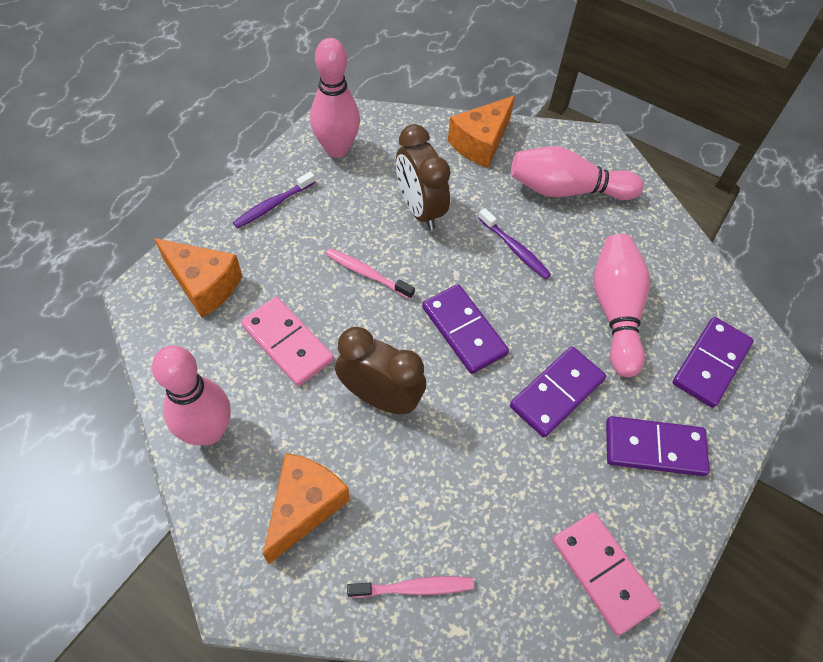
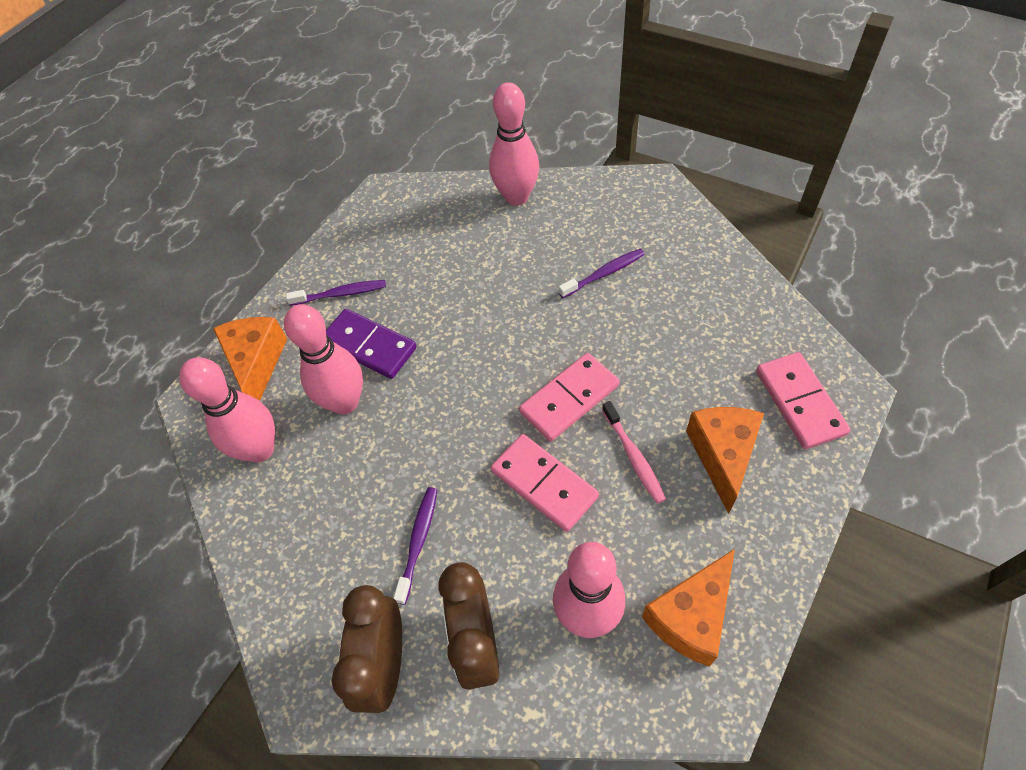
pink domino: [241,297,334,386] [552,512,661,636] = 2 -> [491,434,599,532] [519,353,620,441] [756,352,851,449] = 3
pink toothbrush: [326,248,415,299] [347,576,474,598] = 2 -> [602,401,666,504] = 1
purple domino: [422,284,509,374] [510,346,606,437] [606,416,710,476] [672,317,754,408] = 4 -> [326,309,417,379] = 1
purple toothbrush: [233,171,315,228] [478,208,551,280] = 2 -> [286,280,386,306] [393,487,437,605] [558,249,645,298] = 3

